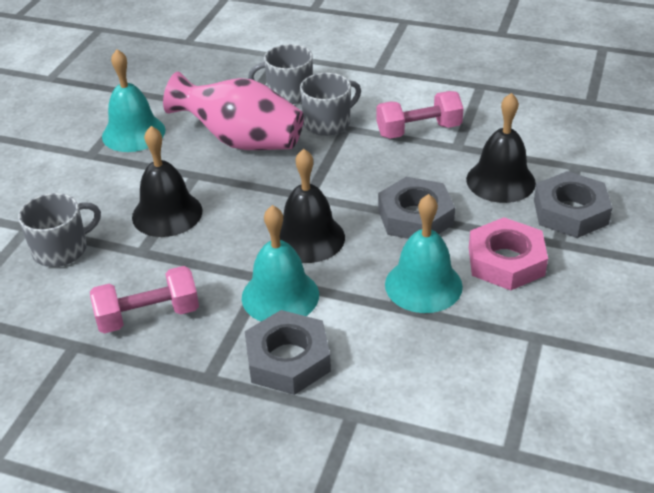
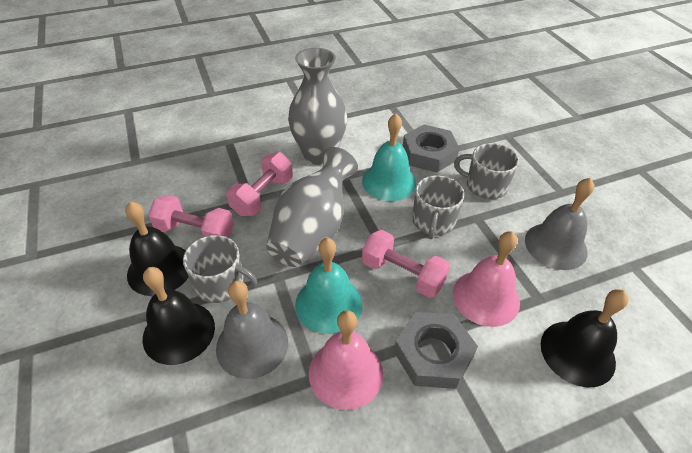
grey bell: none = 0 -> [216,281,288,379] [525,178,594,270] = 2
grey nut: [245,310,331,395] [378,177,455,239] [534,171,612,238] = 3 -> [394,312,478,389] [403,125,460,173] = 2
grey vase: none = 0 -> [266,147,358,267] [288,48,347,165] = 2
pink bell: none = 0 -> [309,310,383,410] [453,231,520,327] = 2
pink dumbbell: [90,266,199,333] [376,91,464,139] = 2 -> [148,195,234,238] [227,152,293,216] [362,230,450,298] = 3
pink nut: [469,217,548,290] = 1 -> none = 0
pink vase: [163,72,304,150] = 1 -> none = 0
turquoise bell: [102,49,166,152] [242,205,319,321] [385,194,463,313] = 3 -> [295,238,363,334] [362,113,416,201] = 2

